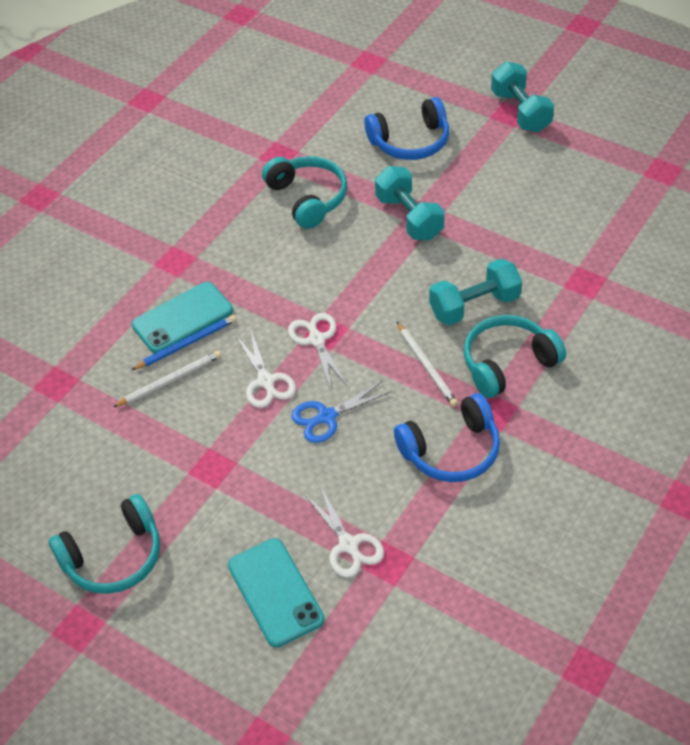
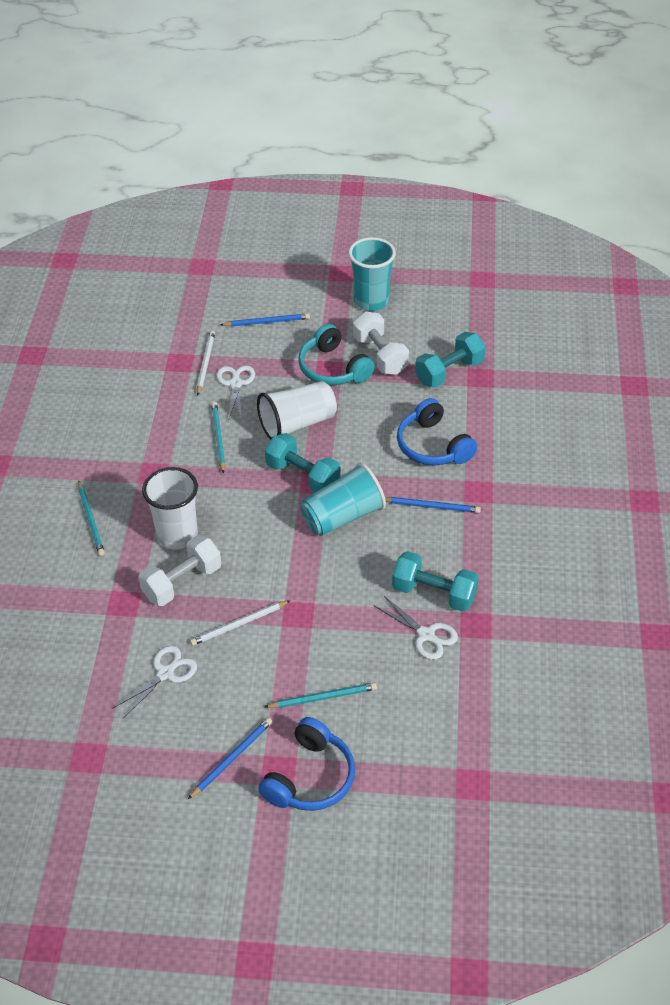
blue pencil: [131,315,236,370] = 1 -> [188,718,272,799] [220,313,310,327] [385,497,481,513] = 3
blue scissors: [291,381,392,443] = 1 -> none = 0
turquoise cup: none = 0 -> [300,463,386,536] [348,237,396,311] = 2
turquoise headphones: [49,494,160,594] [262,156,348,229] [464,315,566,398] = 3 -> [298,324,375,385] = 1
turquoise pencil: none = 0 -> [78,481,105,556] [211,402,225,473] [264,683,377,708] = 3
turquoise phone: [132,282,233,353] [228,538,325,648] = 2 -> none = 0
white cup: none = 0 -> [142,467,198,549] [257,381,337,440] = 2
white dumbbell: none = 0 -> [138,535,221,606] [353,311,409,375] = 2

